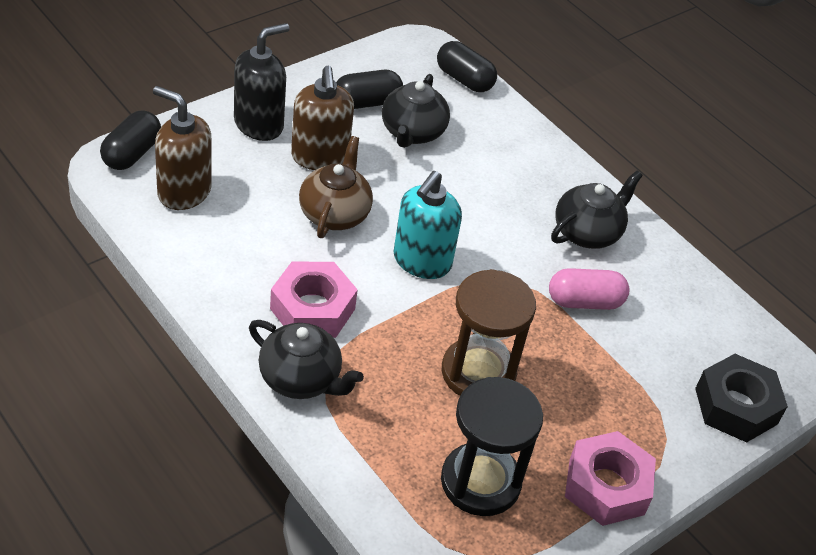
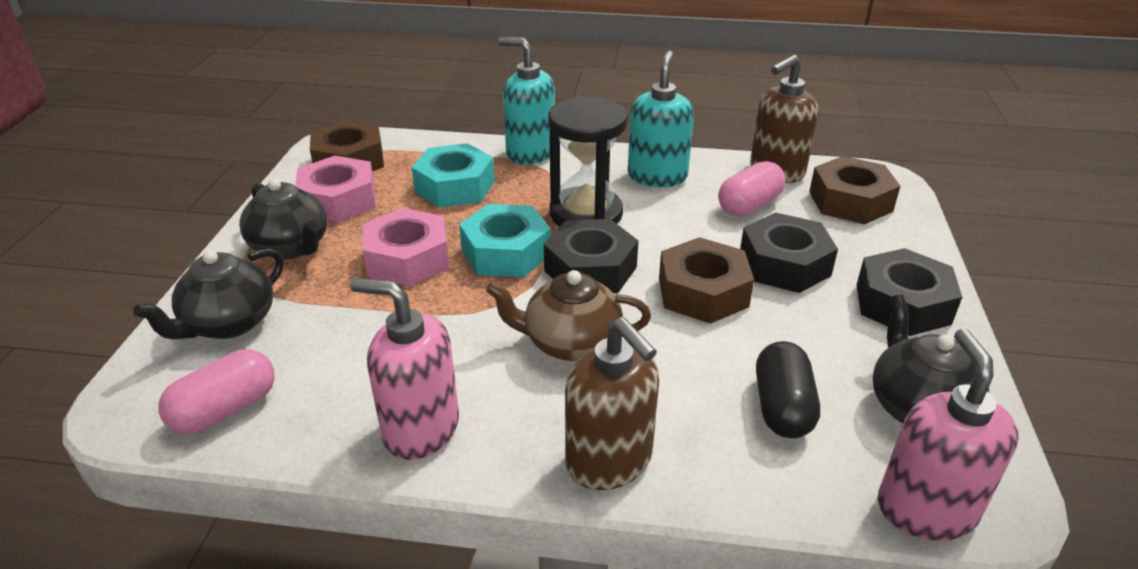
black capsule: [100,110,161,170] [336,70,403,109] [437,41,497,92] = 3 -> [756,341,820,438] = 1
black nut: [695,354,788,443] = 1 -> [544,219,638,293] [740,213,838,293] [857,248,962,336] = 3
black soap dispenser: [234,23,290,141] = 1 -> none = 0
brown hourglass: [442,269,536,396] = 1 -> none = 0
brown nut: none = 0 -> [310,120,384,172] [659,237,754,324] [809,156,901,224] = 3
pink capsule: [549,268,629,310] = 1 -> [158,349,275,435] [718,161,786,216] = 2
pink soap dispenser: none = 0 -> [350,278,459,460] [878,328,1018,541] = 2
turquoise nut: none = 0 -> [411,143,495,208] [459,204,551,277] = 2
turquoise soap dispenser: [393,171,462,279] = 1 -> [498,37,555,165] [628,50,694,187] = 2

